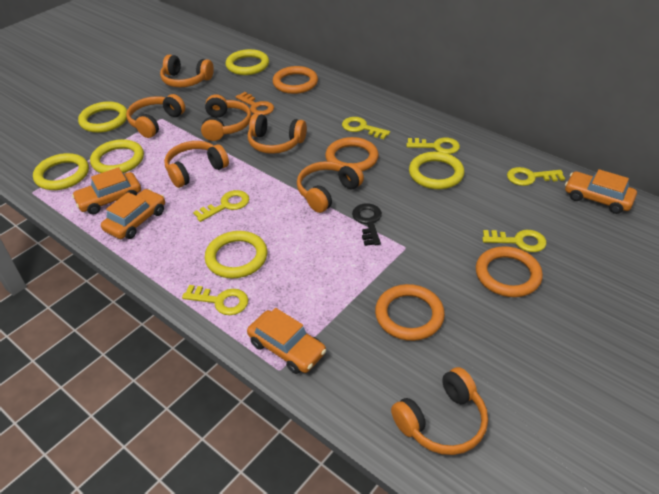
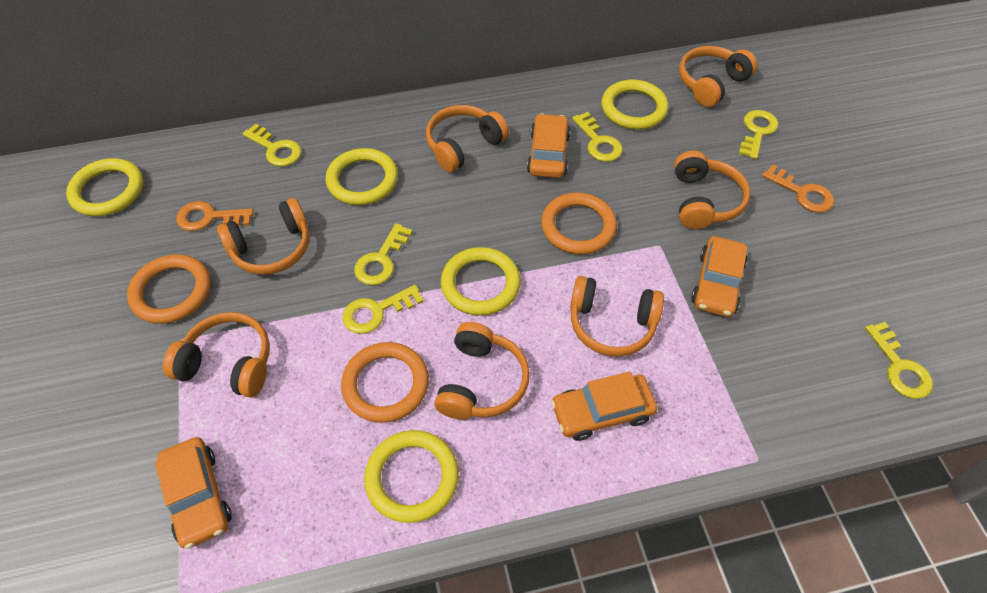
black key: [352,203,382,246] = 1 -> none = 0
orange key: [236,92,274,115] = 1 -> [176,201,253,231] [762,164,834,213] = 2
orange ring: [273,66,318,94] [325,137,379,171] [375,284,445,341] [476,246,543,297] = 4 -> [127,254,211,324] [341,342,429,423] [541,193,617,255] = 3
yellow ring: [33,153,89,190] [78,101,127,133] [90,139,144,173] [205,231,267,278] [226,49,269,75] [409,152,465,189] = 6 -> [66,158,143,216] [326,148,398,205] [364,430,459,523] [441,247,521,316] [601,80,669,129] = 5

